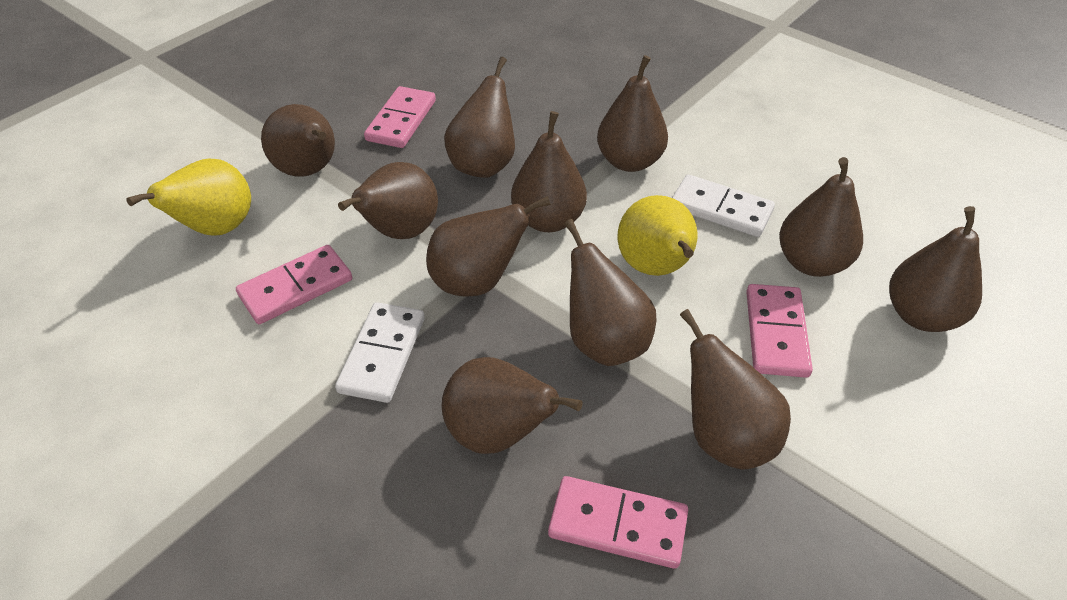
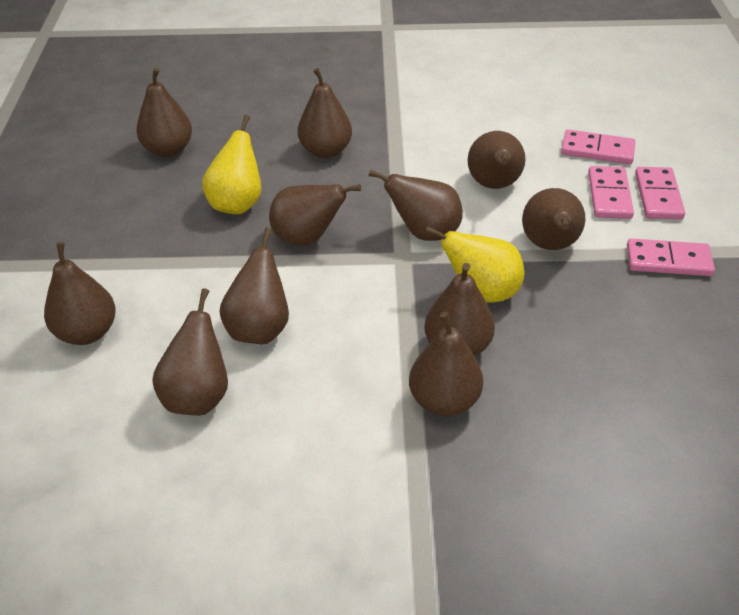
white domino: [335,302,425,403] [672,174,775,237] = 2 -> none = 0

